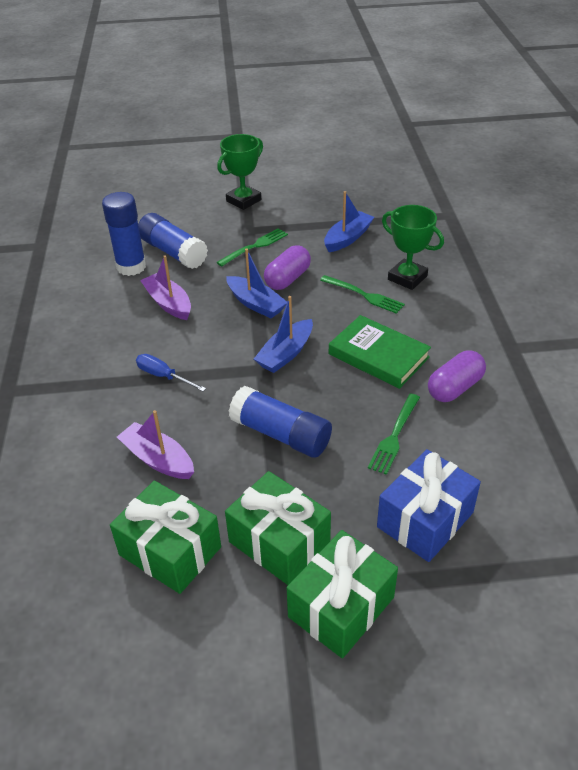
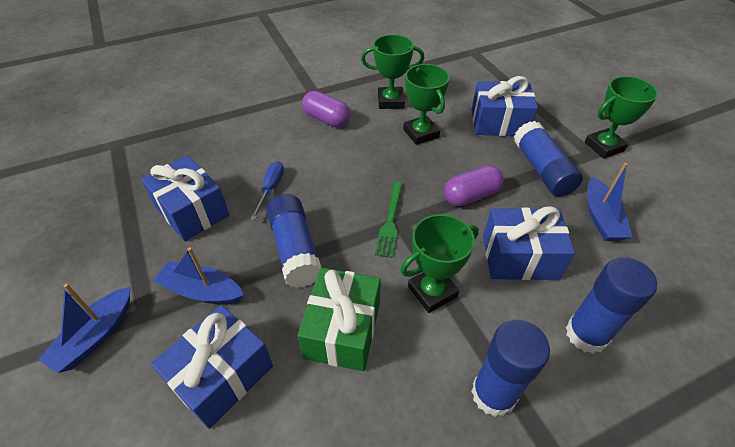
blue gift: [377,449,481,562] = 1 -> [141,155,229,241] [151,305,273,429] [471,76,538,136] [483,206,575,280] = 4
blue glue stick: [102,192,146,276] [138,213,208,269] [229,386,332,458] = 3 -> [266,194,322,288] [471,320,550,417] [514,121,583,197] [566,257,657,354] = 4
green book: [329,315,431,389] = 1 -> none = 0
green fork: [216,228,288,267] [320,275,405,314] [368,394,420,475] = 3 -> [375,182,403,258] = 1
green gift: [110,481,221,594] [225,471,331,585] [287,530,398,658] = 3 -> [297,268,381,371] = 1
green trophy: [217,134,263,210] [382,205,444,290] = 2 -> [361,34,425,109] [400,214,479,313] [403,64,450,145] [585,76,658,159] = 4
purple boat: [117,410,194,479] [140,255,191,320] = 2 -> none = 0

